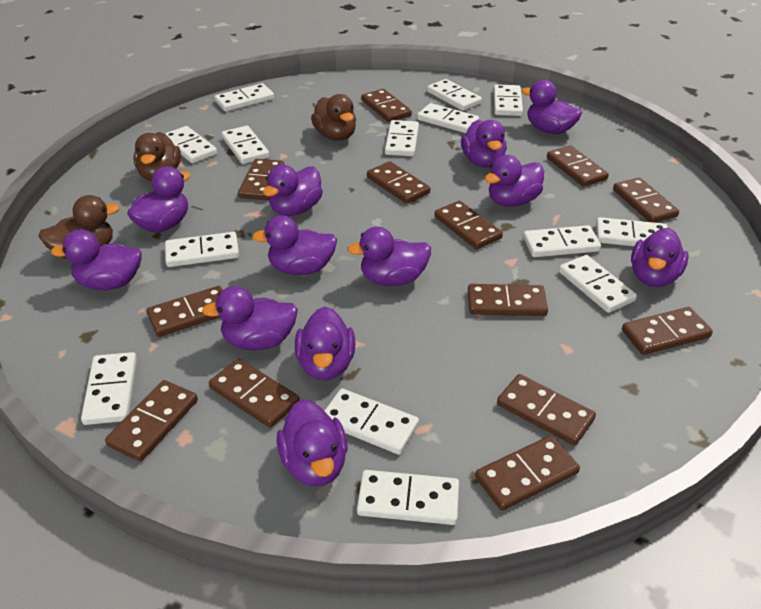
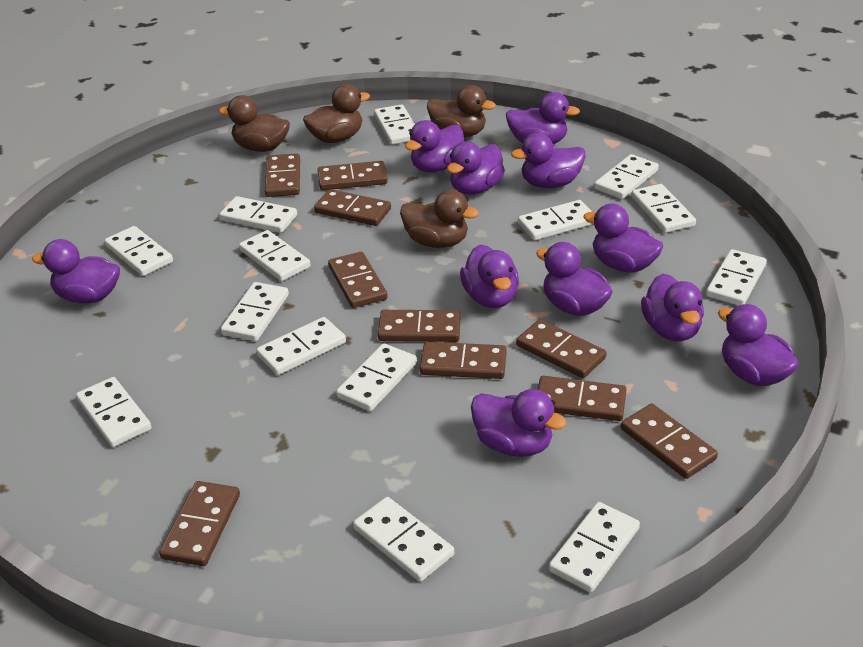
brown domino: [105,380,198,462] [146,286,223,337] [209,359,300,428] [238,159,284,200] [361,89,412,122] [367,161,430,204] [434,201,503,249] [468,284,548,316] [475,435,580,511] [497,374,596,445] [547,145,609,187] [613,178,679,223] [622,307,713,355] = 13 -> [159,481,240,566] [265,154,300,197] [314,189,391,226] [317,161,388,190] [328,252,388,308] [378,310,461,342] [420,342,507,379] [516,319,606,378] [537,376,627,421] [621,404,718,479] = 10
brown duck: [38,195,120,259] [133,132,181,181] [311,94,356,141] = 3 -> [219,95,290,152] [303,84,370,143] [400,190,479,248] [427,85,496,137] = 4
purple duck: [51,229,142,290] [127,166,191,233] [202,286,298,350] [252,215,337,275] [263,164,323,216] [276,399,347,486] [295,307,355,380] [347,227,431,286] [461,120,507,168] [485,155,544,207] [522,80,582,134] [631,228,689,287] = 12 -> [32,239,120,303] [405,120,464,172] [447,141,505,194] [460,245,519,308] [471,389,567,457] [506,92,580,144] [511,133,586,188] [536,242,613,316] [584,204,663,273] [641,274,704,341] [718,304,799,386] = 11

